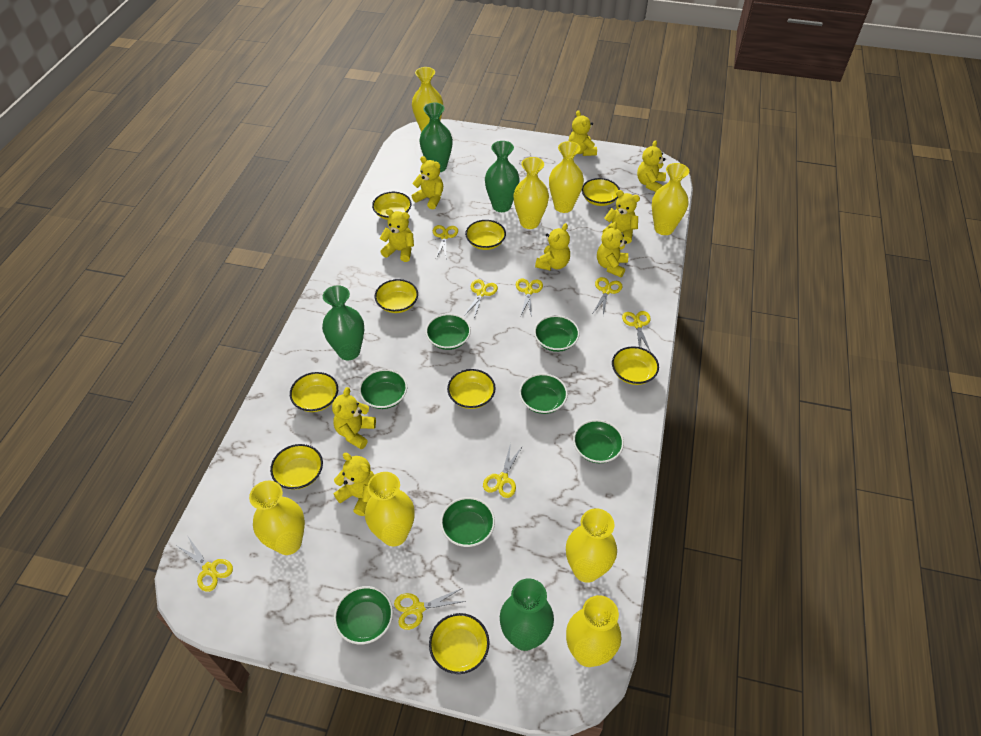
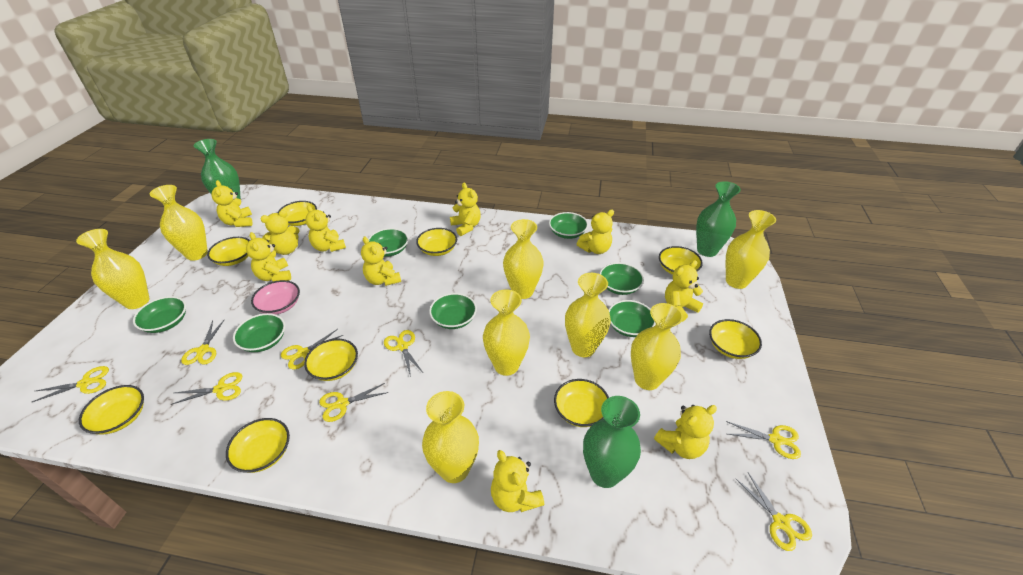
green vase: [322,285,364,360] [419,103,453,172] [485,141,520,212] [500,578,554,651] = 4 -> [194,139,241,200] [583,396,641,488] [696,181,741,257] = 3
pink bowl: none = 0 -> [251,280,300,315] = 1
yellow teddy bear: [332,387,376,449] [333,453,374,516] [380,209,414,262] [412,156,443,209] [535,223,570,270] [569,110,597,156] [597,222,628,277] [603,190,640,244] [637,140,666,192] = 9 -> [211,180,252,227] [246,232,291,282] [260,210,300,255] [305,205,346,252] [361,236,401,286] [450,183,481,236] [491,450,544,512] [577,210,614,254] [654,405,717,459] [665,260,703,322] = 10

